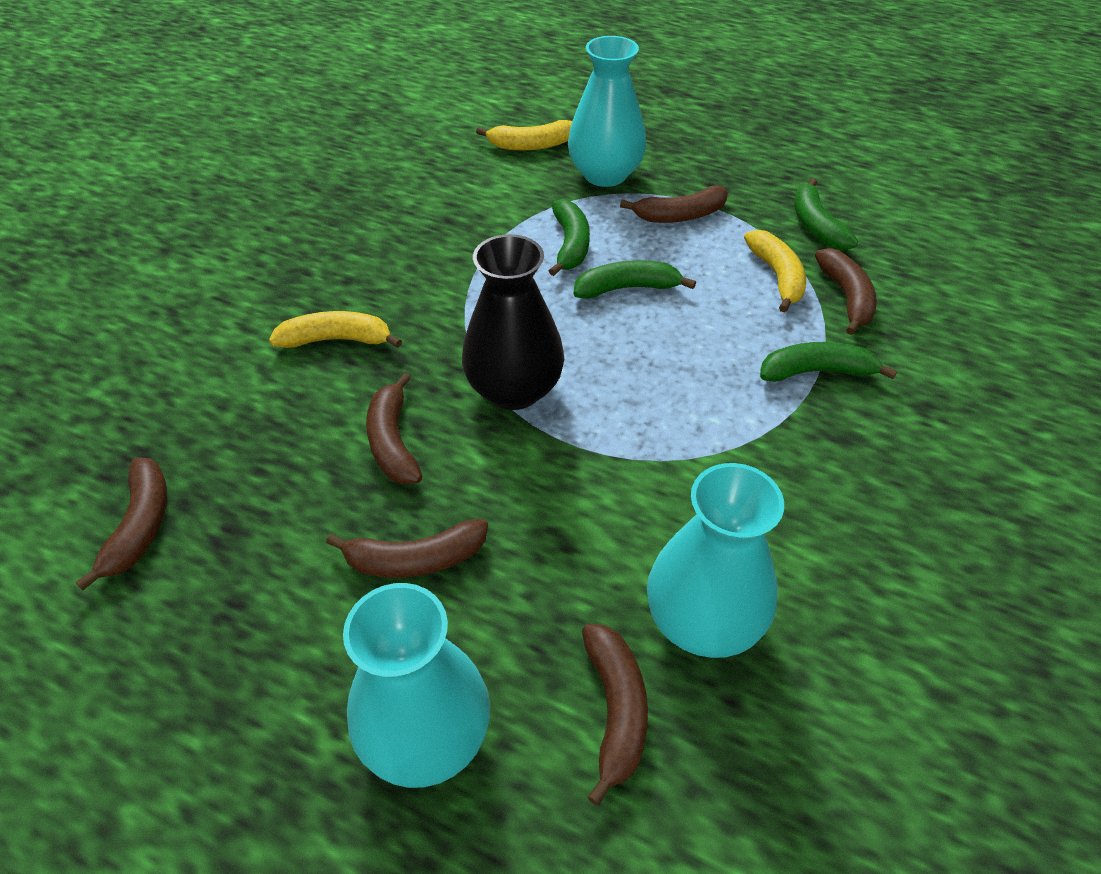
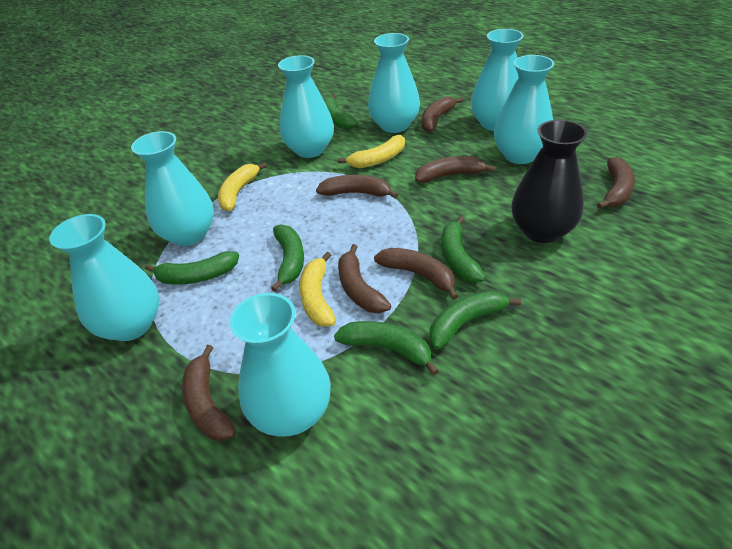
brown banana: [75,457,167,590] [326,519,488,578] [366,373,423,485] [582,624,648,806] [620,185,728,223] [815,248,877,335] = 6 -> [182,345,236,441] [316,175,398,199] [338,244,391,313] [374,248,458,300] [415,156,495,183] [422,96,463,133] [597,157,635,209] = 7
green banana: [549,199,590,276] [573,260,696,299] [760,342,897,382] [794,178,858,250] = 4 -> [145,251,239,285] [271,225,304,292] [324,94,358,129] [334,321,439,376] [430,291,521,350] [441,216,486,282] = 6
turquoise vase: [343,583,490,788] [568,36,646,187] [647,463,784,658] = 3 -> [49,214,159,341] [131,131,214,246] [230,293,331,437] [278,55,334,158] [368,33,420,133] [471,29,524,131] [494,55,554,164] = 7

